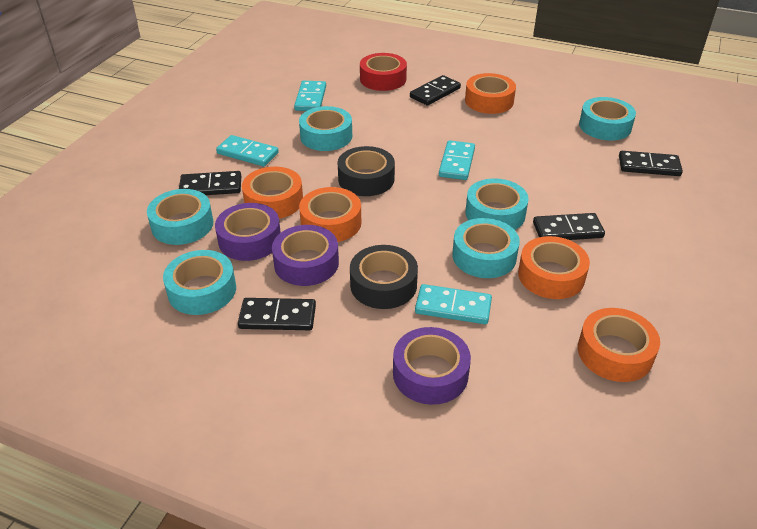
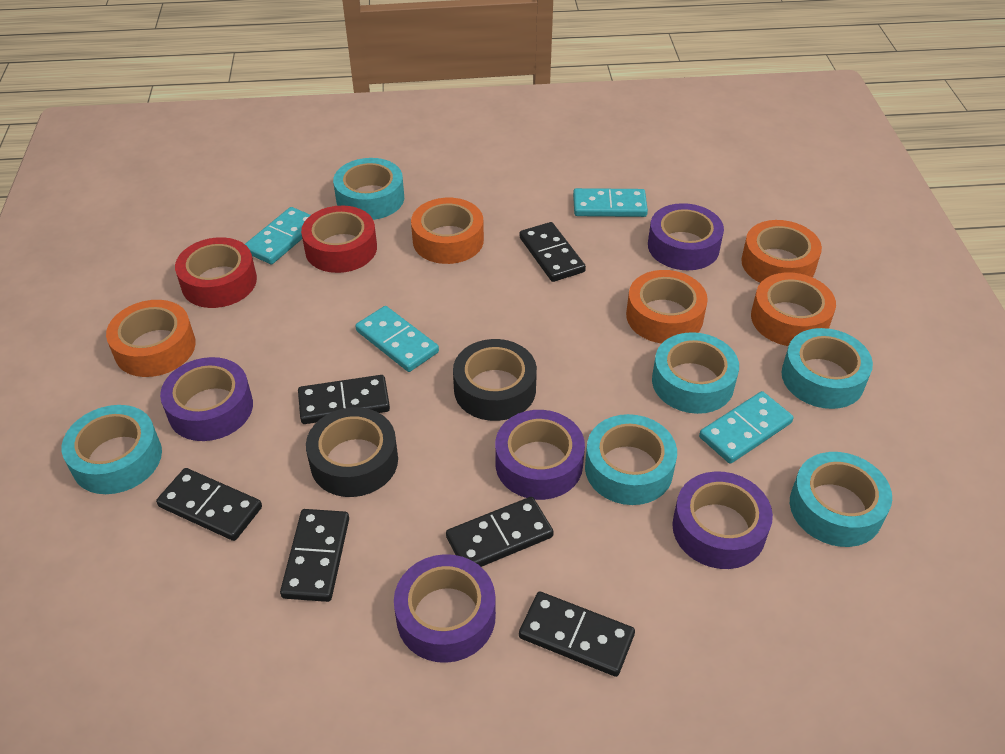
black domino: [179,171,241,195] [238,298,316,330] [410,75,461,106] [533,213,605,240] [619,151,683,176] = 5 -> [156,468,262,541] [280,509,349,602] [298,375,390,424] [446,497,554,567] [519,592,635,677] [520,222,586,282] = 6
purple tape: [215,203,281,261] [272,225,339,286] [393,327,471,405] = 3 -> [160,357,253,441] [394,554,496,663] [495,410,585,500] [648,203,724,270] [672,471,773,569] = 5
red tape: [360,53,407,91] = 1 -> [175,237,257,308] [301,206,377,273] = 2

